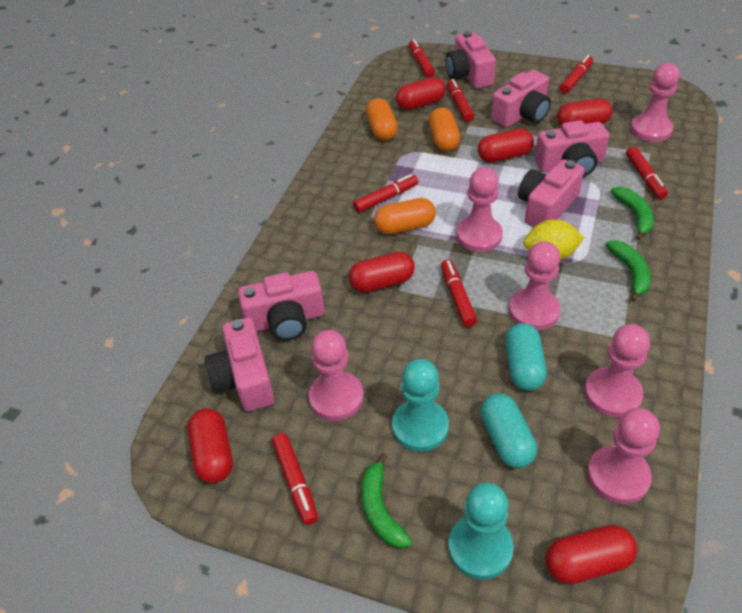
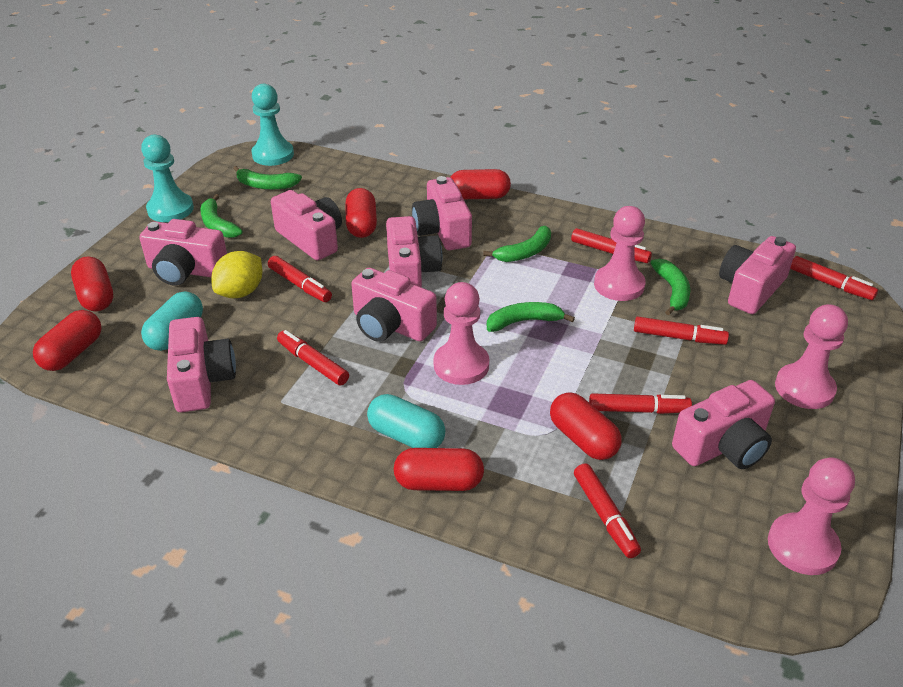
green banana: [361,453,412,549] [606,240,651,302] [610,187,654,240] = 3 -> [201,194,243,238] [233,166,302,190] [483,226,551,262] [487,302,575,332] [651,259,690,315] = 5
orange capsule: [366,98,398,141] [374,198,436,235] [429,107,460,152] = 3 -> none = 0
pink camera: [205,317,275,412] [238,271,325,341] [446,31,496,89] [491,70,551,128] [518,159,584,227] [535,120,609,177] = 6 -> [140,219,227,286] [167,317,236,412] [271,190,342,261] [351,268,437,342] [386,216,442,288] [412,176,472,250] [672,380,775,469] [719,236,796,314] = 8
pink pawn: [309,330,363,421] [457,167,503,252] [509,241,561,331] [584,324,650,418] [587,408,660,504] [630,63,680,142] = 6 -> [434,282,489,385] [594,206,646,301] [768,458,855,575] [775,304,848,409] = 4

